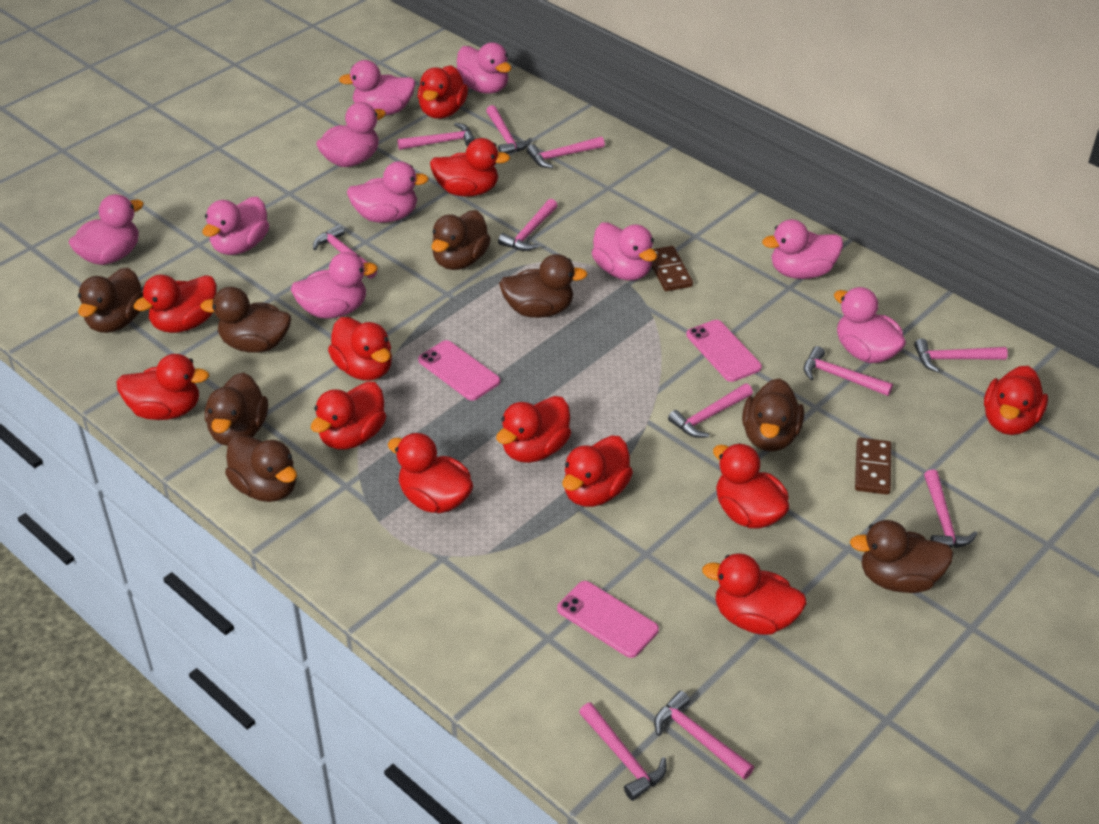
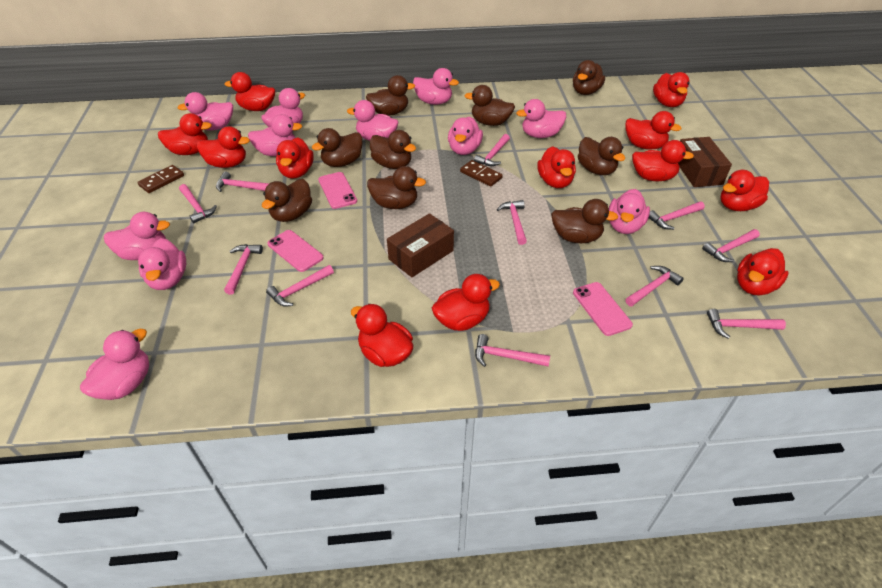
brown box: none = 0 -> [387,213,454,277] [678,137,732,187] = 2
brown duck: [78,267,143,333] [200,287,291,353] [205,373,268,446] [225,434,297,502] [431,210,491,270] [499,254,588,318] [742,378,804,451] [850,520,953,593] = 8 -> [262,179,312,222] [312,128,363,167] [366,75,415,116] [367,166,426,209] [370,130,416,169] [464,85,515,126] [551,199,618,243] [573,60,605,95] [578,137,625,175] = 9
pink duck: [69,194,144,265] [203,197,269,255] [291,252,378,319] [316,102,386,167] [339,60,416,115] [347,161,429,223] [457,42,512,94] [592,222,657,281] [762,219,843,279] [834,287,906,363] = 10 -> [80,329,149,400] [104,212,170,260] [138,238,186,290] [178,92,233,130] [248,114,302,156] [261,88,305,127] [347,100,398,141] [413,68,459,105] [448,117,483,155] [516,99,566,138] [609,189,650,234] = 11

